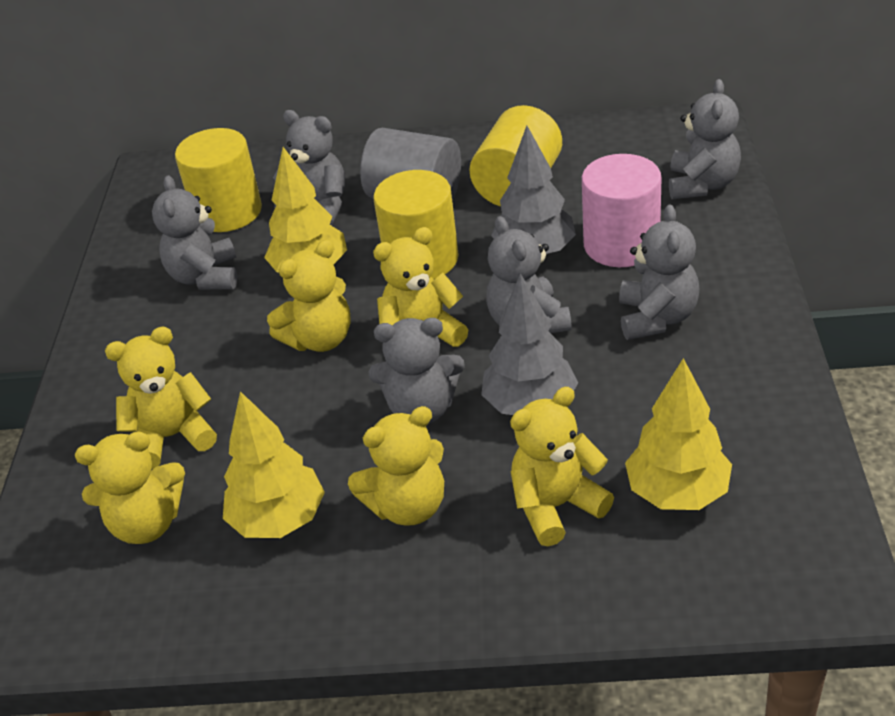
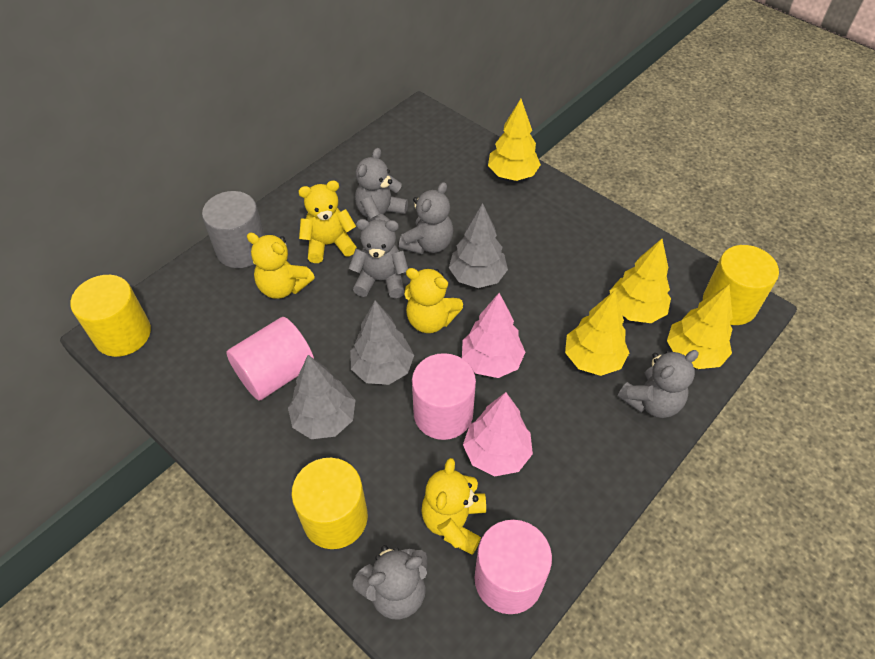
grey teddy bear: [152,175,237,290] [273,110,345,226] [368,318,465,424] [486,216,572,333] [619,204,699,340] [669,79,741,199] = 6 -> [349,219,408,298] [353,545,427,619] [355,148,408,222] [399,182,453,254] [618,350,699,418] = 5
grey tree: [481,273,578,415] [491,126,576,254] = 2 -> [288,355,356,439] [350,300,414,385] [449,203,508,288] = 3
pink cylinder: [582,154,661,267] = 1 -> [226,317,314,401] [412,353,476,440] [474,520,552,614] = 3
pink tree: none = 0 -> [462,293,525,378] [463,392,533,477] = 2
yellow teddy bear: [75,431,185,544] [105,327,217,469] [267,240,351,352] [348,406,444,526] [373,227,468,347] [510,387,614,546] = 6 -> [247,233,315,299] [298,180,357,263] [404,268,463,333] [421,458,486,555] = 4
yellow tree: [223,391,325,538] [264,147,347,272] [625,358,732,510] = 3 -> [488,99,541,181] [565,290,629,376] [610,239,671,323] [667,285,733,369] = 4

